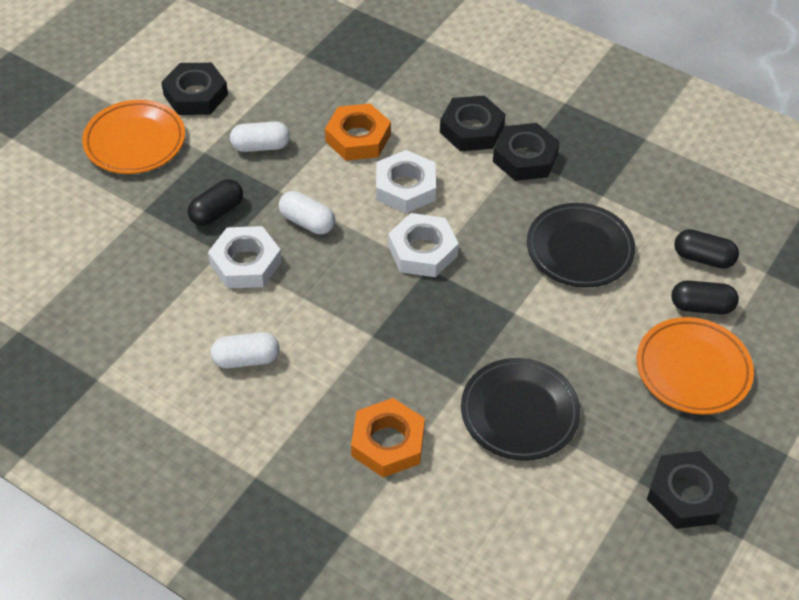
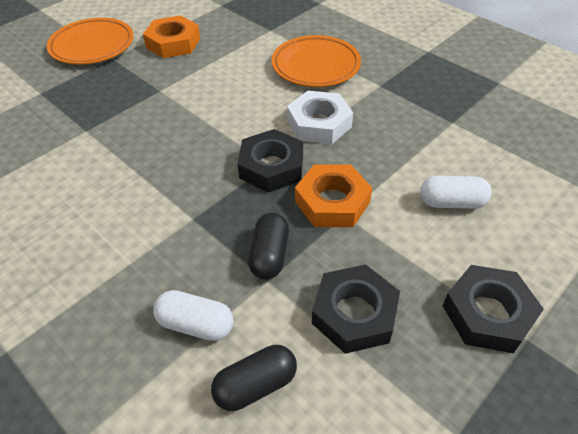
black capsule: [188,179,243,226] [671,280,739,314] [674,229,739,269] = 3 -> [211,345,297,411] [248,213,289,280] = 2
black nut: [161,63,228,115] [440,95,506,151] [493,123,560,181] [647,451,730,529] = 4 -> [238,129,303,193] [312,264,400,354] [443,265,544,353] = 3
black plate: [461,358,581,461] [527,203,635,288] = 2 -> none = 0
white capsule: [211,332,280,368] [230,122,290,152] [278,191,335,234] = 3 -> [153,290,233,341] [420,176,492,209] = 2
white nut: [208,226,282,289] [376,150,436,213] [388,213,459,277] = 3 -> [287,91,353,144] = 1

